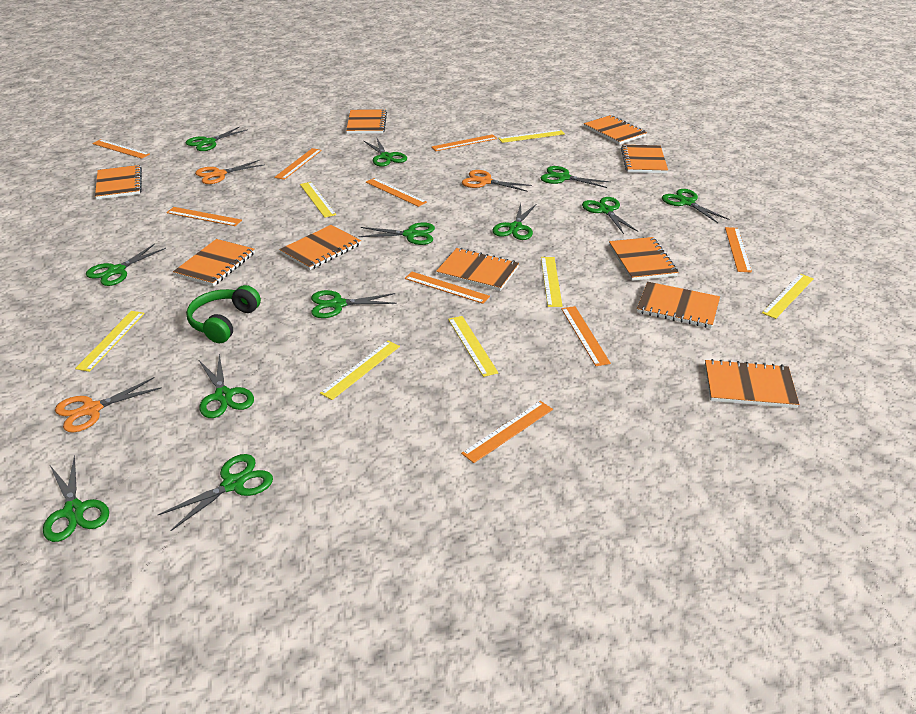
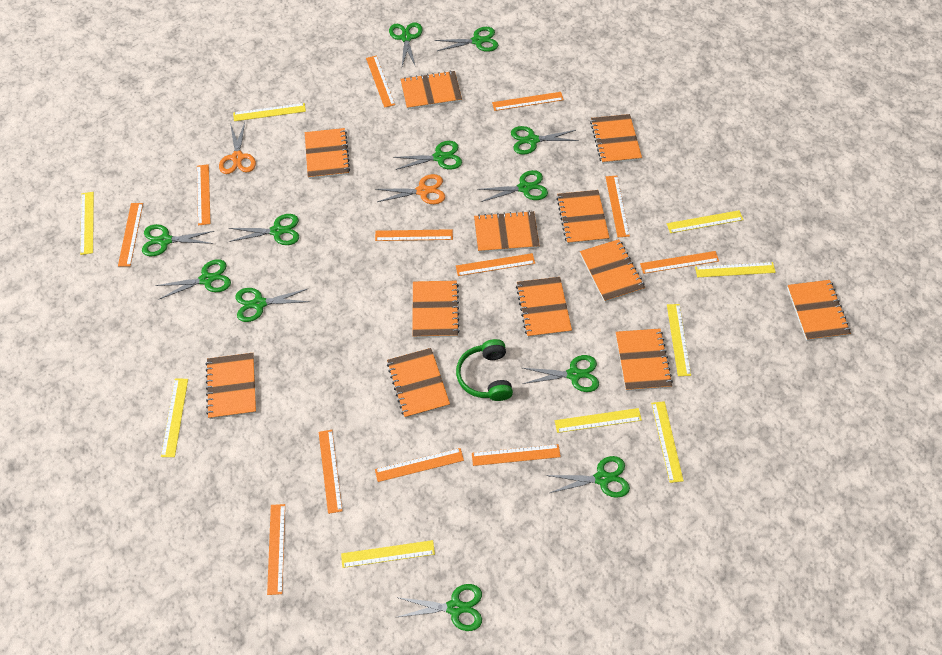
orange notebook: [95,165,142,200] [173,239,255,286] [279,225,361,270] [346,109,387,134] [436,248,519,291] [584,115,647,145] [609,237,679,281] [621,145,668,173] [637,282,720,328] [705,359,799,408] = 10 -> [206,353,256,419] [305,128,350,179] [387,348,450,418] [400,71,462,110] [413,281,460,338] [474,211,540,253] [516,277,572,338] [556,190,610,244] [580,239,645,302] [590,114,642,164] [616,329,673,391] [787,280,851,341] = 12
orange ruler: [92,139,150,159] [166,207,242,226] [274,148,322,180] [366,178,427,207] [404,272,490,304] [431,134,498,151] [461,401,553,463] [561,306,611,366] [725,227,752,273] = 9 -> [118,203,143,266] [197,164,211,226] [267,504,285,595] [319,430,342,514] [366,56,395,108] [375,229,453,241] [375,448,464,482] [456,253,535,276] [472,444,561,466] [492,92,564,111] [606,176,630,237] [640,251,719,274] = 12
orange scissors: [55,377,162,432] [195,160,265,184] [462,170,532,191] = 3 -> [219,122,256,174] [375,174,445,204] = 2
yellow ruler: [75,311,145,372] [300,182,336,218] [320,341,400,400] [448,316,498,377] [498,130,565,143] [541,257,563,307] [762,274,814,319] = 7 -> [80,192,94,255] [161,379,188,457] [233,103,306,121] [341,540,435,568] [555,408,642,433] [651,401,684,483] [667,210,744,233] [667,304,691,376] [695,262,776,277] = 9

